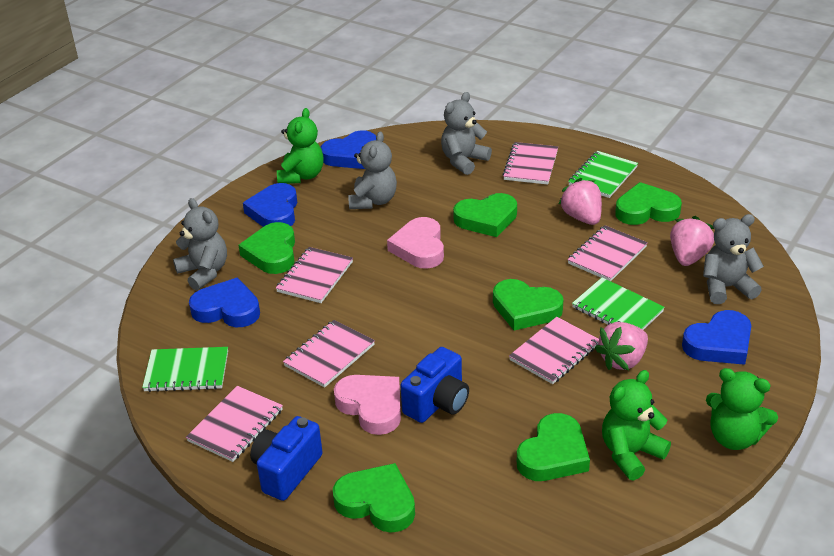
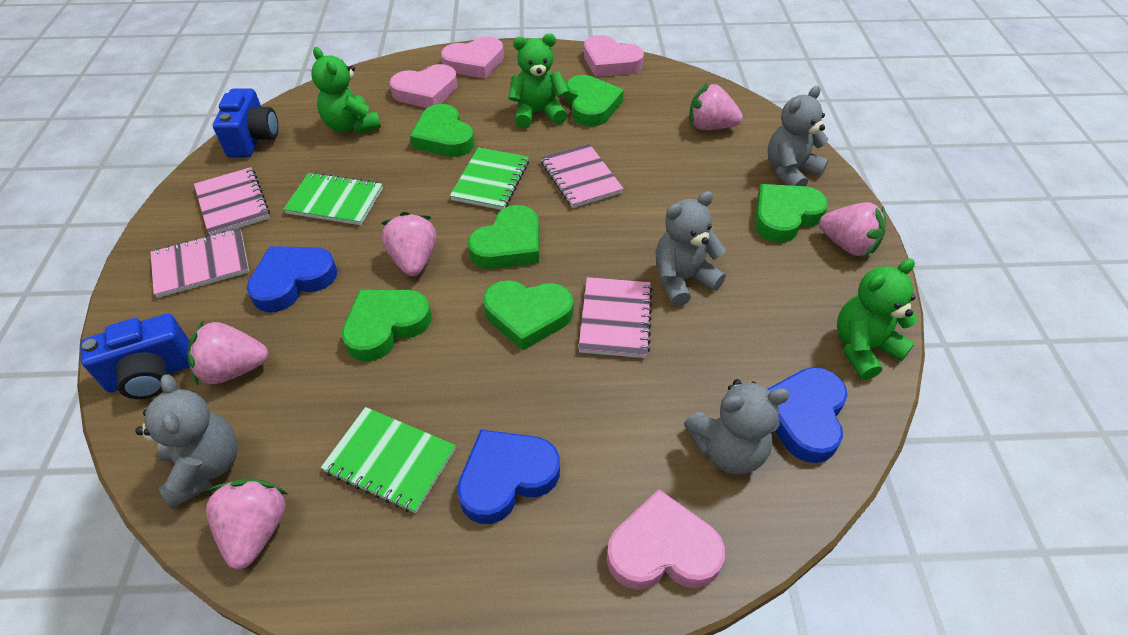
blue heart: [189,278,260,327] [243,183,297,227] [320,130,376,169] [682,310,751,365] = 4 -> [247,246,337,312] [457,430,560,524] [768,367,848,463] = 3
pink heart: [334,375,401,435] [387,217,444,269] = 2 -> [390,64,458,108] [441,36,504,79] [584,35,644,77] [606,489,725,590] = 4
pink notebook: [186,386,283,462] [276,247,353,303] [283,320,375,388] [502,142,558,185] [509,317,599,384] [568,225,648,281] = 6 -> [150,228,249,298] [194,167,270,236] [541,144,624,208] [578,277,653,358] = 4
pink strawberry: [559,178,602,225] [595,322,648,370] [670,216,714,266] = 3 -> [187,321,269,385] [206,478,288,569] [381,212,436,276] [689,83,743,130] [819,202,886,256] = 5

